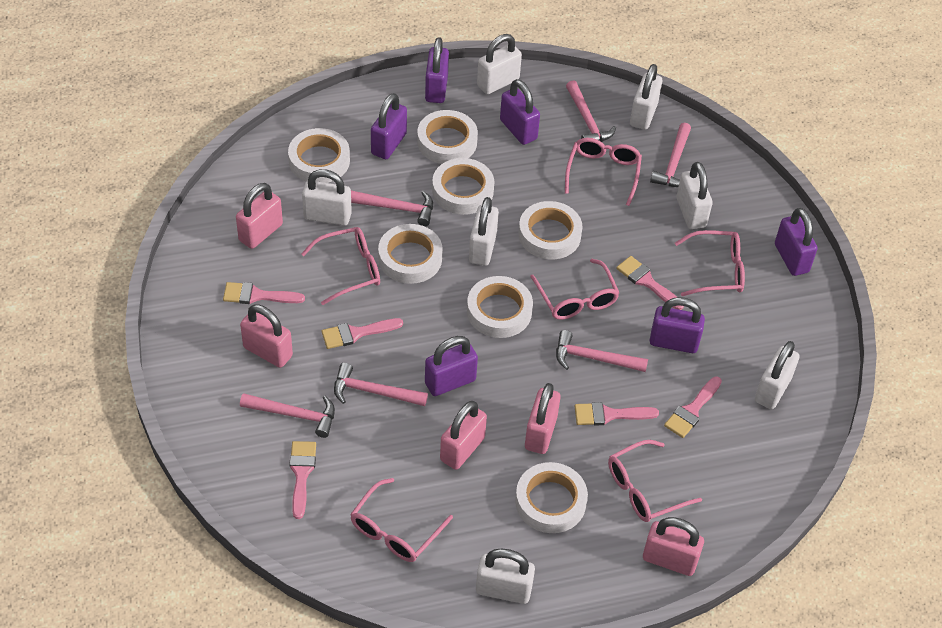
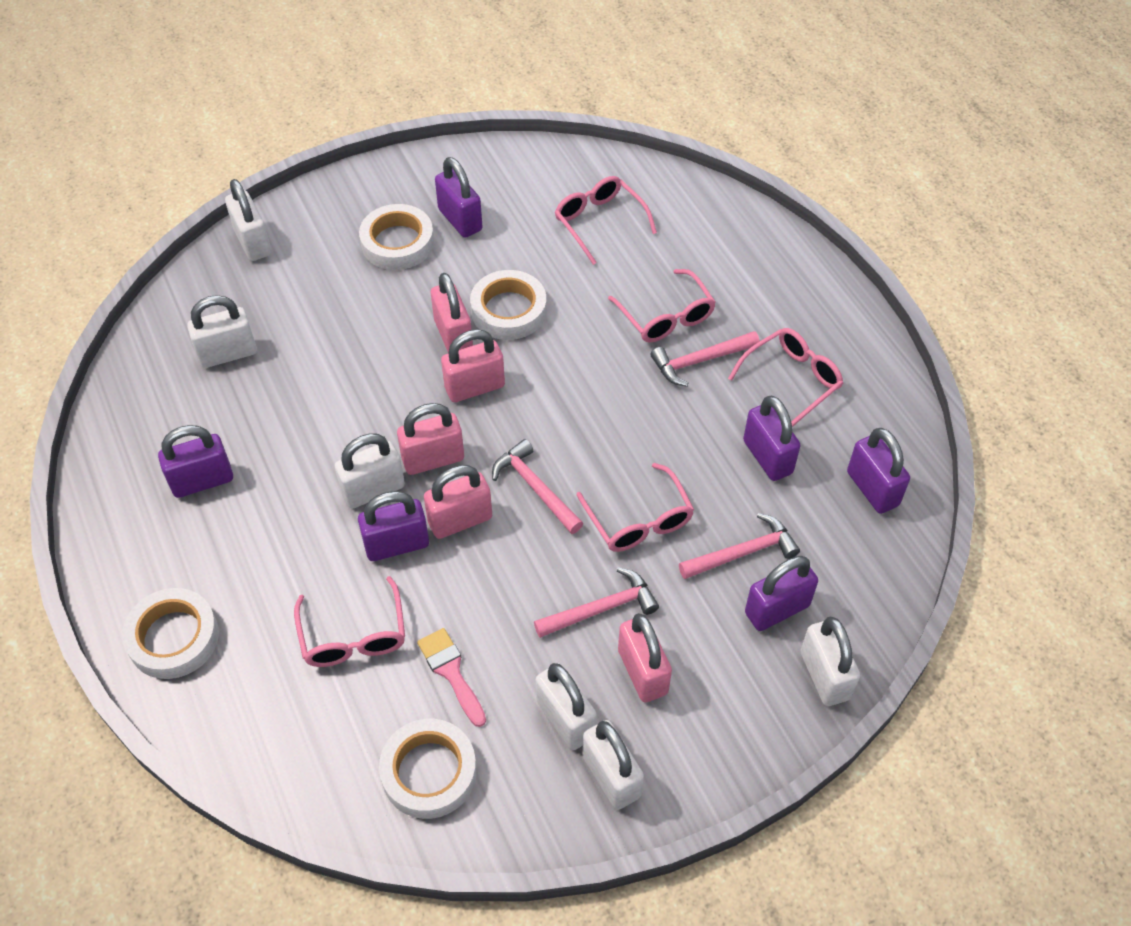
pink brush: [223,282,305,304] [289,441,316,519] [321,318,403,349] [574,402,659,425] [616,256,684,310] [664,376,722,438] = 6 -> [417,628,486,727] = 1
pink glasses: [301,227,380,305] [350,478,453,562] [530,259,619,320] [565,138,642,206] [608,440,702,522] [675,230,745,296] = 6 -> [294,576,405,667] [555,176,657,265] [577,463,694,552] [608,269,716,342] [728,328,843,427] = 5
pink hammer: [240,393,335,438] [334,363,428,406] [351,190,433,226] [556,330,648,372] [566,80,616,142] [650,122,691,187] = 6 -> [492,439,583,534] [534,567,659,638] [651,331,760,387] [679,513,800,579] = 4
white padlock: [302,169,352,225] [469,197,499,266] [476,548,535,604] [477,34,522,94] [630,64,662,130] [677,162,713,229] [755,341,800,409] = 7 -> [187,295,257,368] [225,179,271,261] [335,434,405,508] [536,663,597,750] [582,720,644,810] [800,617,860,706] = 6
white tape: [288,128,350,183] [378,224,443,284] [417,110,478,164] [432,158,494,215] [467,276,533,338] [515,462,588,533] [518,201,583,259] = 7 -> [122,588,219,679] [359,204,434,270] [379,719,477,819] [470,270,547,340] = 4

